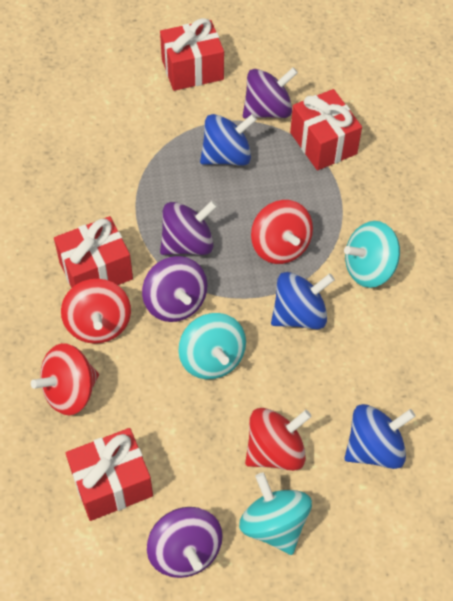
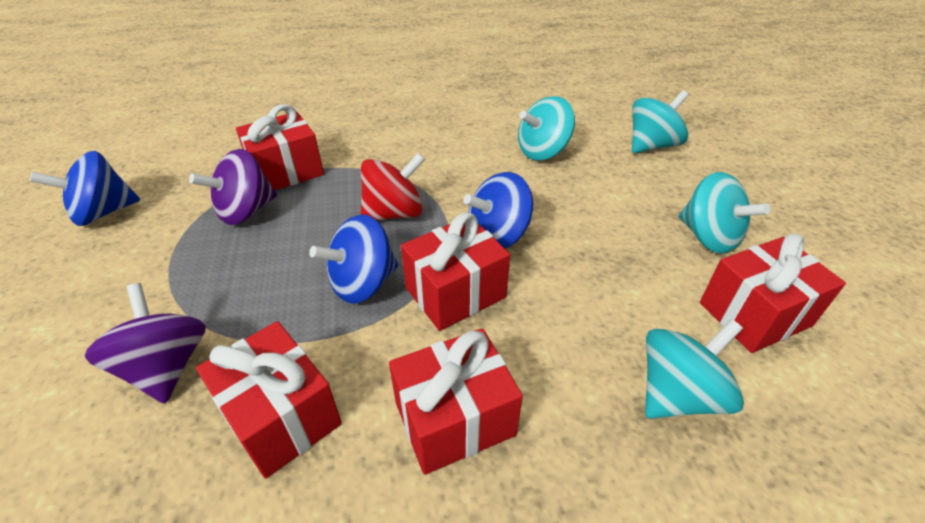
purple spinning top: [142,256,207,322] [147,507,223,578] [160,201,217,255] [243,67,298,119] = 4 -> [84,283,206,403] [189,149,277,225] = 2
red gift: [54,216,133,288] [66,428,153,521] [160,18,224,91] [290,89,362,171] = 4 -> [196,321,342,478] [236,104,324,190] [389,328,523,475] [401,212,510,331] [700,234,846,353] = 5
red spinning top: [31,343,99,415] [61,279,131,344] [245,408,312,471] [251,200,313,264] = 4 -> [361,153,425,221] = 1
turquoise spinning top: [178,313,246,379] [239,472,312,555] [344,221,400,288] = 3 -> [518,96,575,161] [632,91,688,153] [645,319,744,418] [679,172,770,254] = 4

